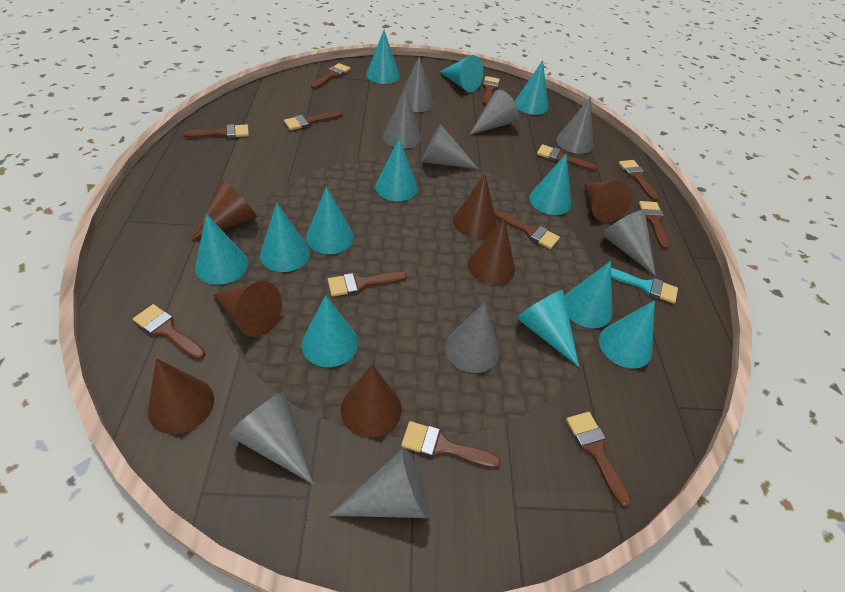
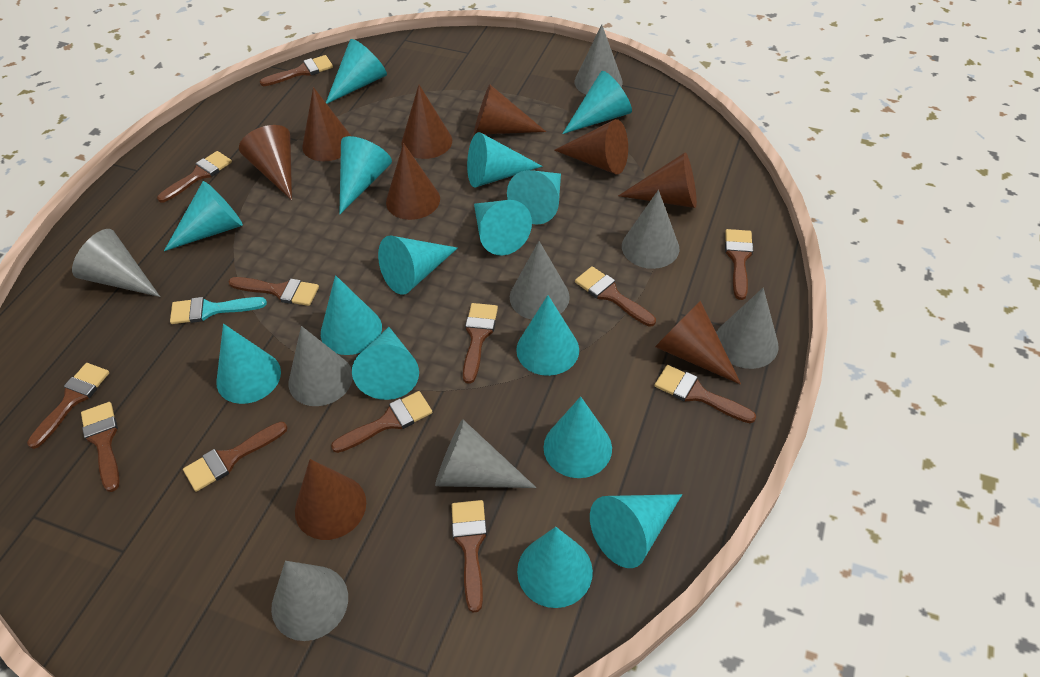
brown cone: [148,358,214,434] [190,180,257,241] [213,281,282,337] [340,365,402,438] [453,174,497,238] [468,218,515,285] [584,180,632,223] = 7 -> [239,125,292,200] [295,459,366,540] [302,87,351,161] [386,143,440,220] [401,85,452,159] [474,84,546,135] [554,119,628,174] [618,152,697,208] [655,301,741,385] = 9
grey cone: [229,392,313,484] [329,448,429,518] [383,90,421,148] [398,56,433,112] [422,124,478,169] [445,302,499,373] [469,89,519,135] [556,97,593,154] [602,210,656,276] = 9 -> [72,229,160,297] [271,561,348,641] [289,326,353,406] [435,419,537,488] [510,241,570,320] [575,24,623,95] [622,190,679,269] [716,288,779,369] = 8
turquoise cone: [195,214,248,285] [260,203,310,272] [301,295,358,367] [306,186,354,254] [366,30,400,84] [375,138,418,201] [440,55,483,92] [515,60,548,115] [516,290,579,367] [529,153,571,215] [564,261,612,328] [599,300,655,368] = 12 -> [164,181,243,251] [216,324,281,404] [321,275,382,355] [326,39,387,104] [339,136,392,214] [352,327,419,400] [378,235,458,295] [467,132,543,187] [474,200,532,255] [507,170,561,225] [516,295,579,376] [517,527,593,608] [544,396,612,478] [562,71,632,134] [590,494,682,568] = 15

